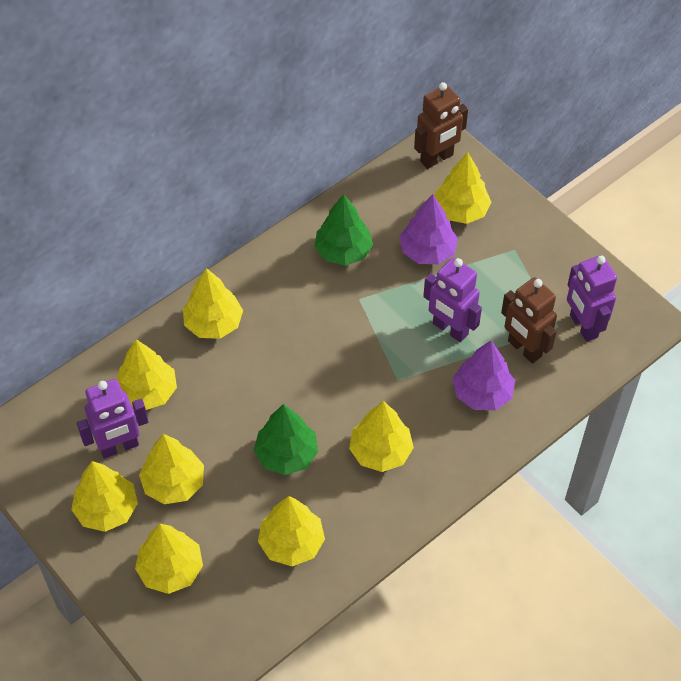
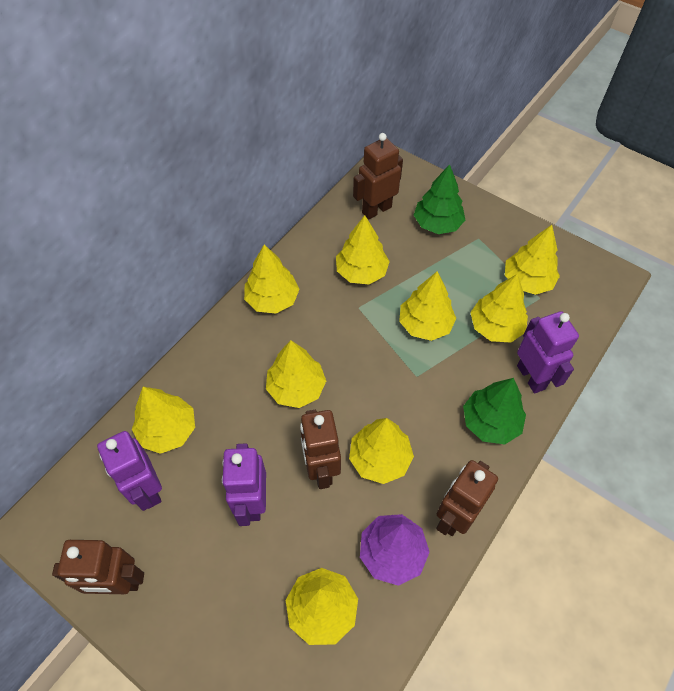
brown robot: [414,82,468,169] [501,277,557,364] = 2 -> [52,540,144,594] [300,410,341,489] [353,133,403,220] [436,460,498,536] = 4
purple tree: [399,194,458,264] [452,341,515,410] = 2 -> [360,514,430,586] = 1
yellow tree: [71,461,138,532] [117,339,177,410] [135,524,203,594] [139,434,204,504] [183,268,243,339] [258,496,325,566] [349,401,414,472] [435,152,492,224] = 8 -> [132,387,195,454] [244,244,300,314] [266,340,326,408] [286,568,358,645] [336,215,390,284] [349,418,414,484] [399,271,456,341] [470,274,528,343] [505,225,560,295] = 9

